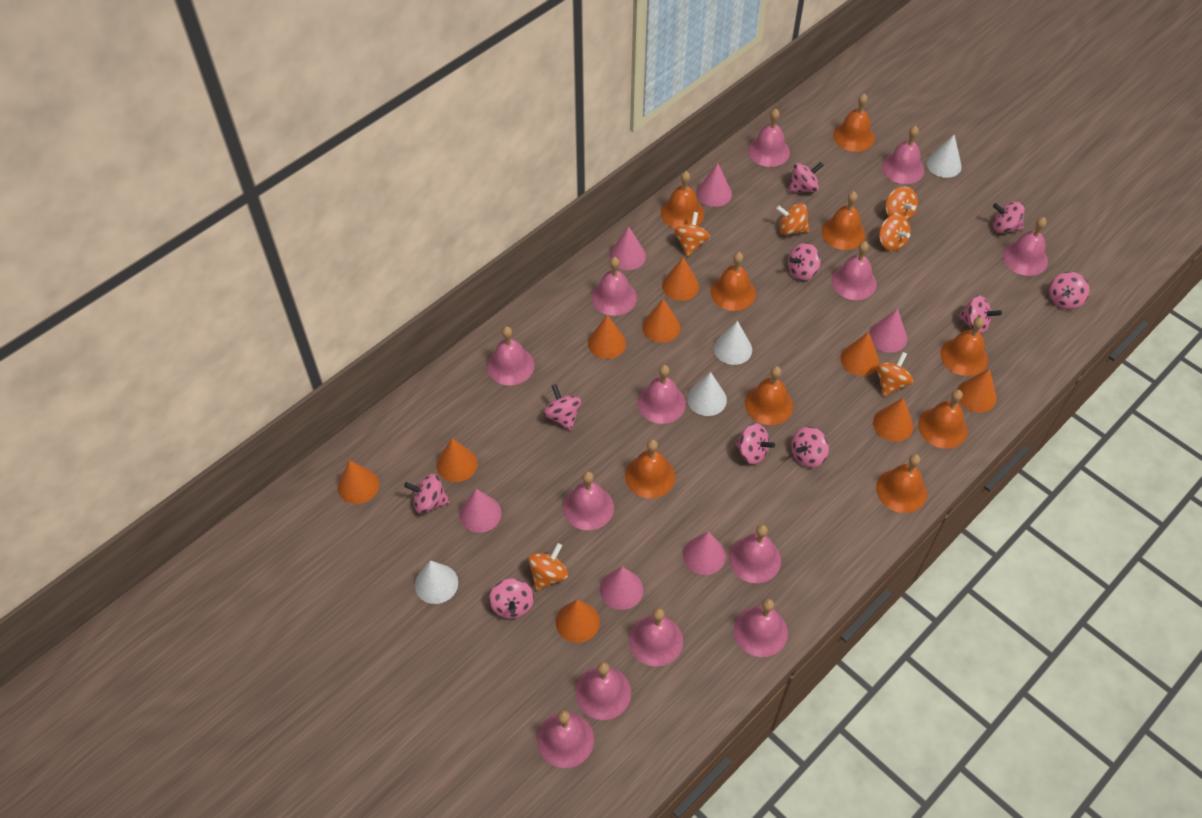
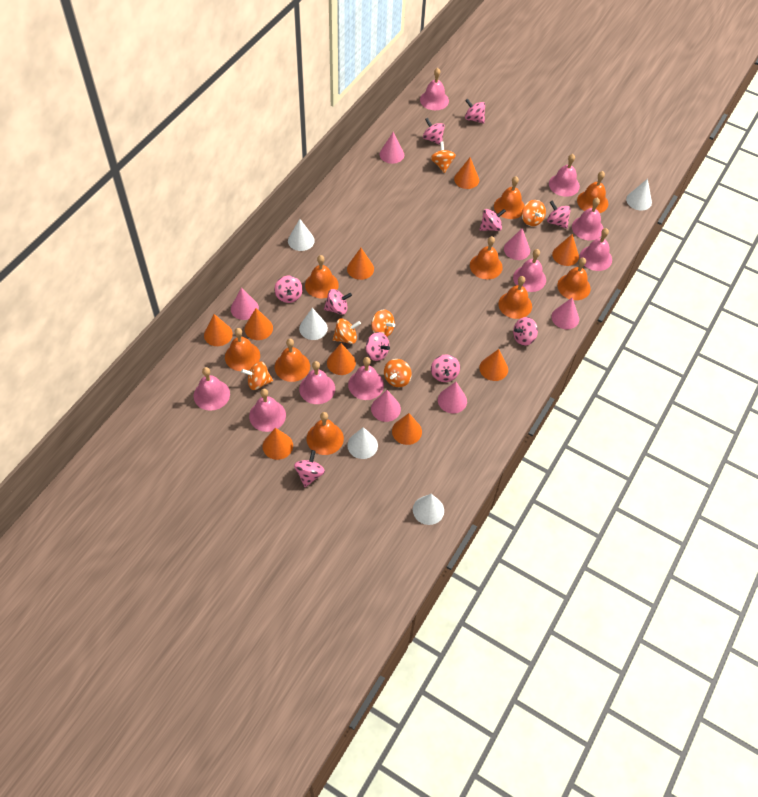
pink bell: [487,326,535,385] [537,710,594,768] [563,471,614,530] [575,662,631,720] [591,257,637,316] [629,608,683,667] [637,365,686,424] [729,524,781,583] [733,599,788,657] [748,109,790,167] [831,241,877,300] [882,126,925,184] [1003,217,1048,276] = 13 -> [194,367,230,411] [249,389,286,432] [299,361,335,404] [348,357,384,400] [420,68,449,110] [513,249,546,292] [549,154,580,197] [572,198,603,240] [580,228,612,271] = 9
white cone: [415,560,458,604] [687,372,727,416] [714,321,752,365] [927,134,962,178] = 4 -> [288,219,315,251] [299,308,328,340] [347,427,378,459] [413,494,444,525] [626,179,652,211] = 5

